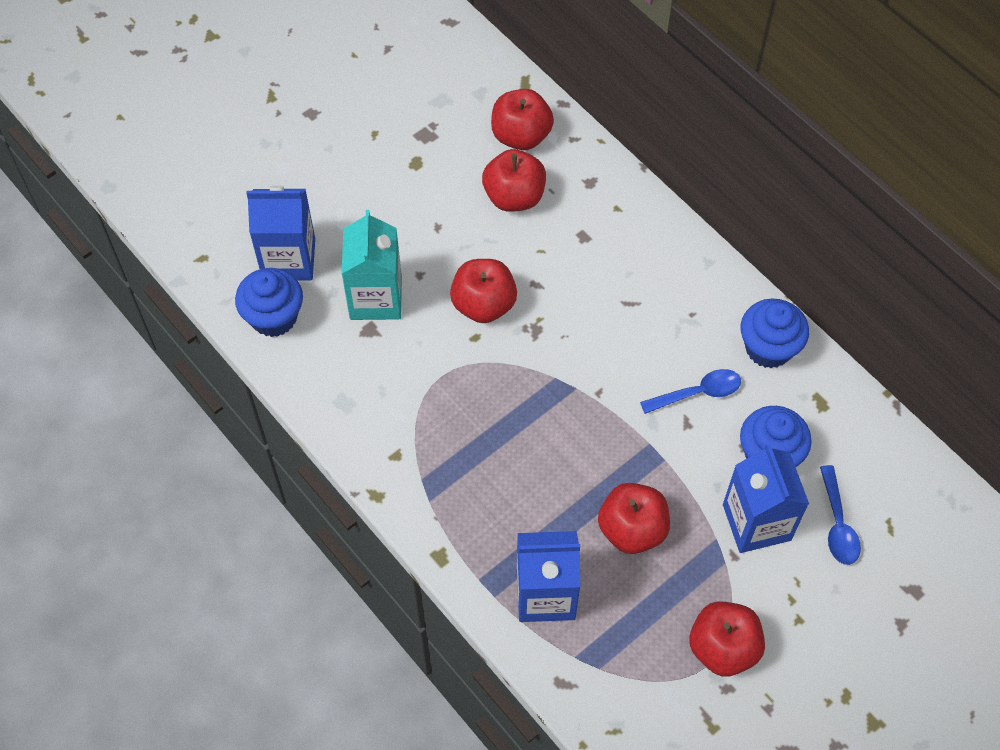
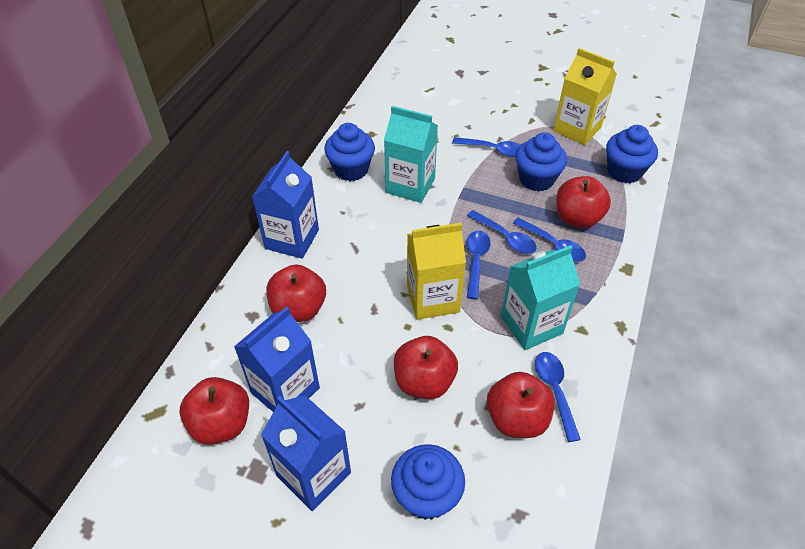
blue cupcake: [235,268,303,337] [740,406,812,467] [741,299,809,368] = 3 -> [324,123,375,181] [391,444,465,520] [516,132,567,192] [606,125,658,183] = 4
blue spoon: [640,369,741,414] [820,465,861,565] = 2 -> [452,137,521,157] [466,231,491,299] [467,210,537,254] [513,217,586,262] [535,352,581,442] = 5
turquoise carton: [342,210,402,320] = 1 -> [384,106,438,203] [501,245,580,350] = 2
yellow carton: none = 0 -> [407,222,466,320] [553,48,617,145] = 2

